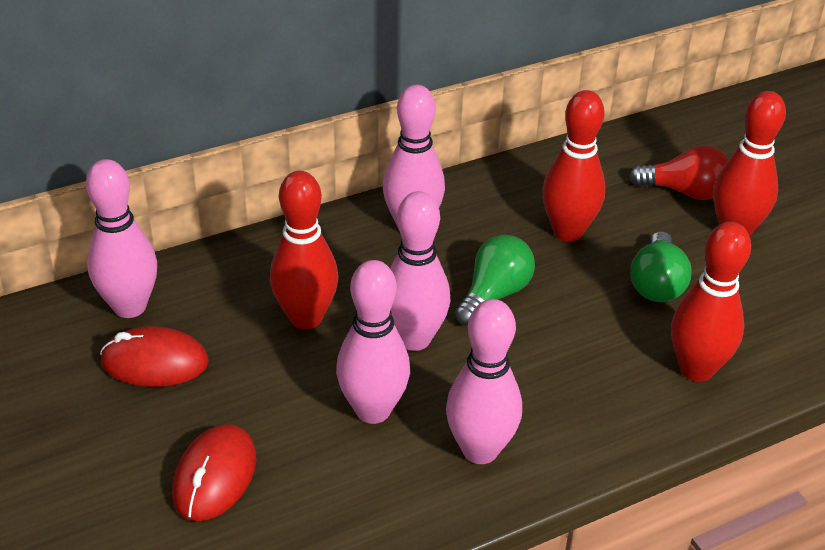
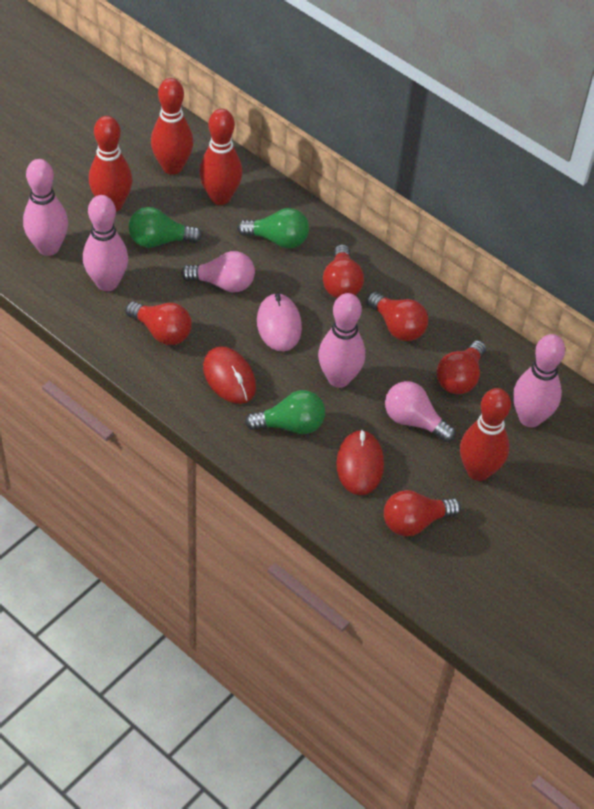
green light bulb: [455,235,535,326] [630,231,692,302] = 2 -> [128,207,202,248] [237,208,309,248] [245,390,325,434] = 3
pink bowling pin: [86,159,157,318] [336,260,410,424] [383,85,445,229] [390,191,450,351] [446,299,522,464] = 5 -> [23,159,68,256] [83,195,128,291] [318,293,365,388] [513,334,565,427] = 4
pink light bulb: none = 0 -> [181,251,255,293] [385,381,456,442] = 2
pink mouse: none = 0 -> [257,293,302,352] = 1
red light bulb: [629,145,728,200] = 1 -> [125,301,192,345] [323,244,364,298] [367,291,428,341] [384,490,461,536] [437,340,486,394] = 5

